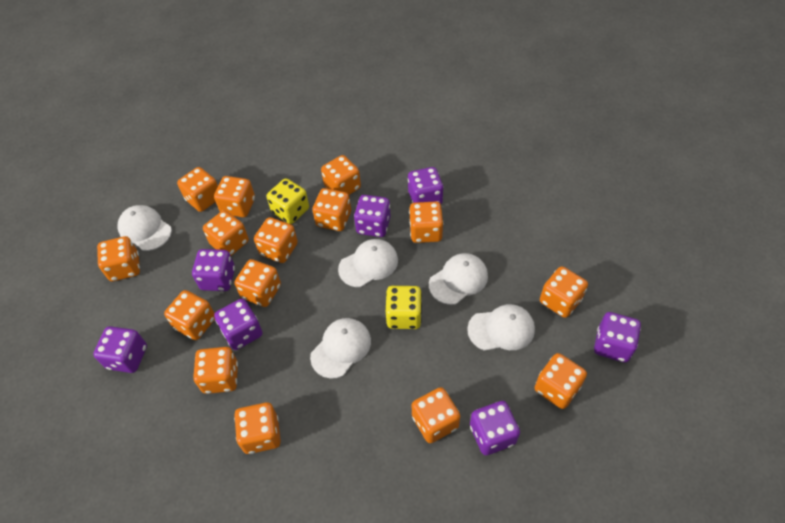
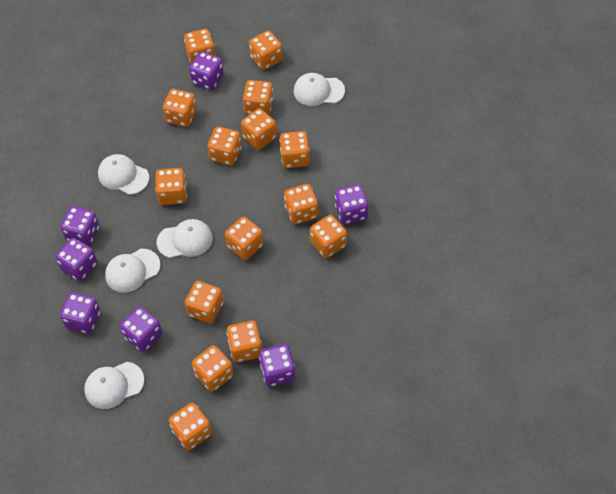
yellow dice: [267,178,309,224] [386,286,422,329] = 2 -> none = 0

